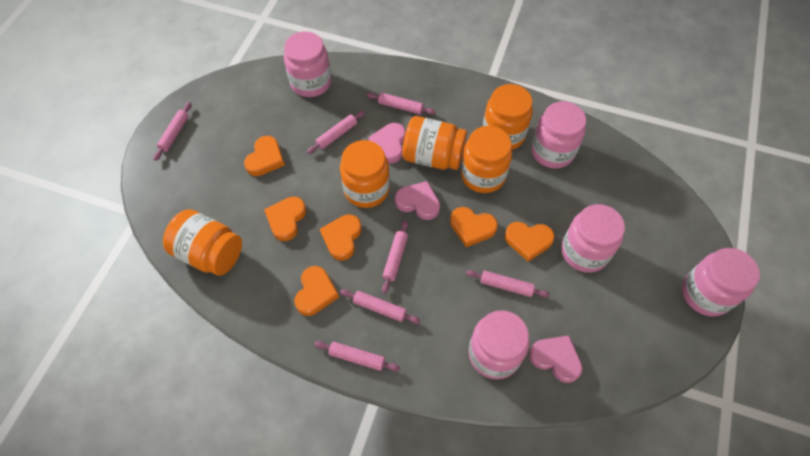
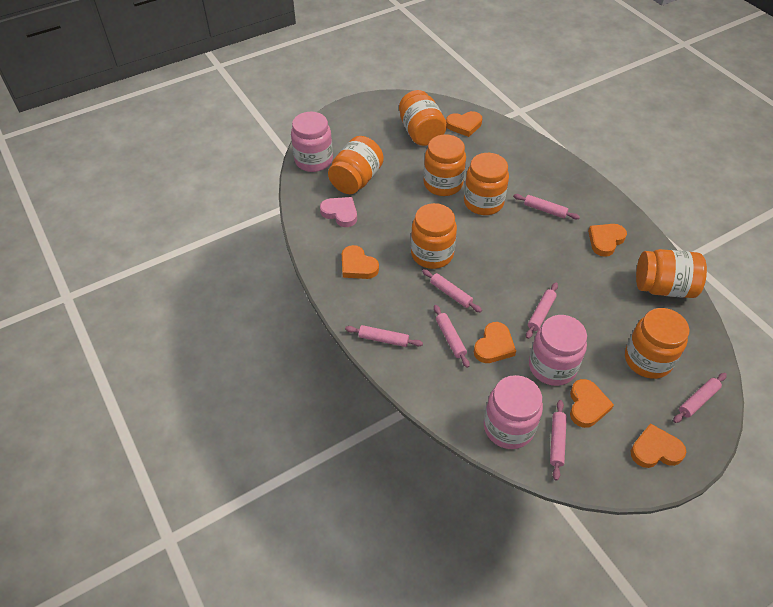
orange jar: [163,209,242,276] [340,140,390,208] [402,116,467,170] [461,126,512,193] [483,84,533,150] = 5 -> [328,136,384,194] [399,90,447,146] [411,203,457,269] [424,135,466,196] [464,153,509,215] [625,308,689,379] [636,249,707,298] = 7
pink heart: [368,123,406,163] [395,181,440,220] [529,336,583,383] = 3 -> [320,197,357,227] = 1
pink jar: [284,32,331,97] [468,310,529,379] [531,101,586,168] [561,204,625,273] [682,248,760,316] = 5 -> [291,112,333,172] [484,375,543,449] [529,315,587,386] = 3

